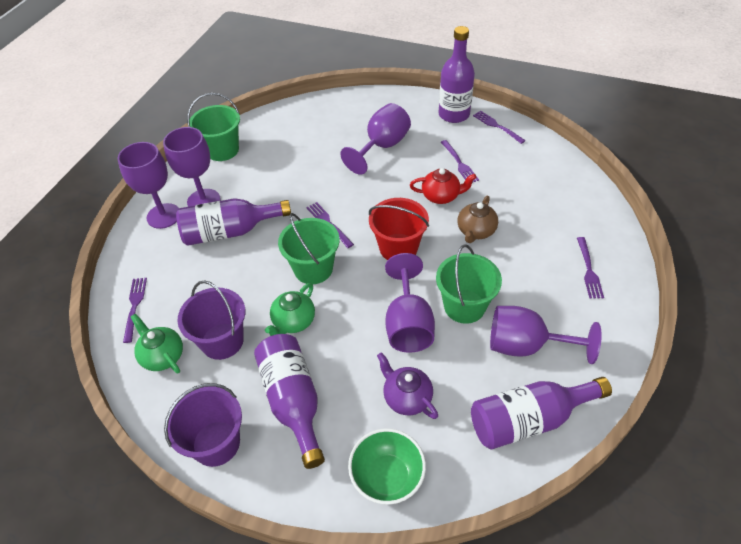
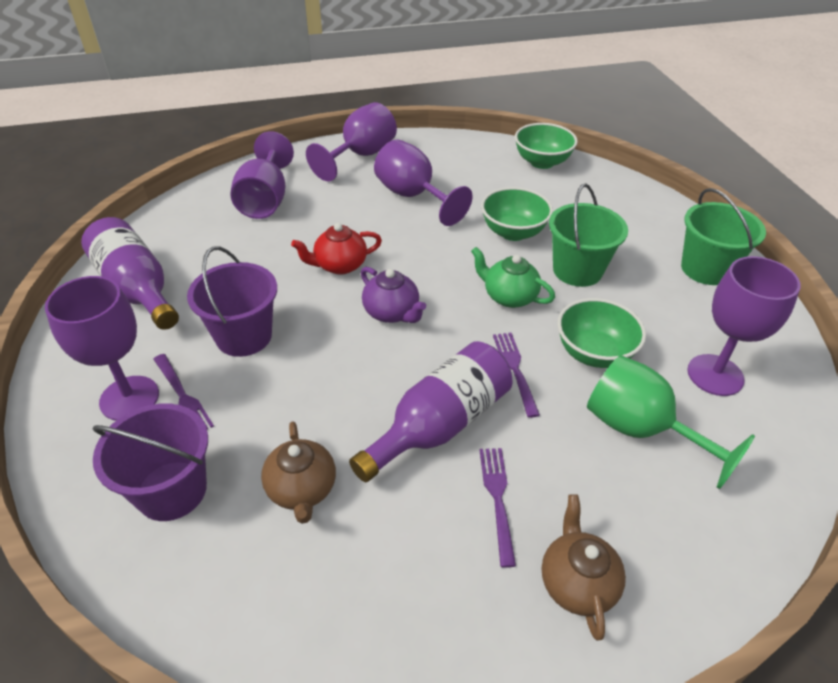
brown teapot: [458,196,498,243] = 1 -> [261,421,336,524] [542,494,626,640] = 2
green bowl: [348,428,426,505] = 1 -> [481,187,553,241] [515,123,578,169] [558,298,646,368] = 3
green bucket: [187,93,240,161] [278,213,340,284] [436,244,502,324] = 3 -> [549,184,628,287] [681,188,766,285] = 2
green goblet: none = 0 -> [587,355,755,489] = 1
green teapot: [131,314,183,374] [265,283,315,336] = 2 -> [471,247,555,308] = 1
purple bottle: [176,198,291,246] [254,334,325,469] [439,26,475,123] [471,377,612,450] = 4 -> [81,217,179,330] [349,341,513,482] = 2
purple fork: [123,278,147,343] [306,202,354,248] [441,140,479,183] [473,111,526,144] [577,237,604,299] = 5 -> [153,354,214,430] [479,448,516,568] [493,333,540,418] = 3
red bucket: [369,198,429,260] = 1 -> none = 0

